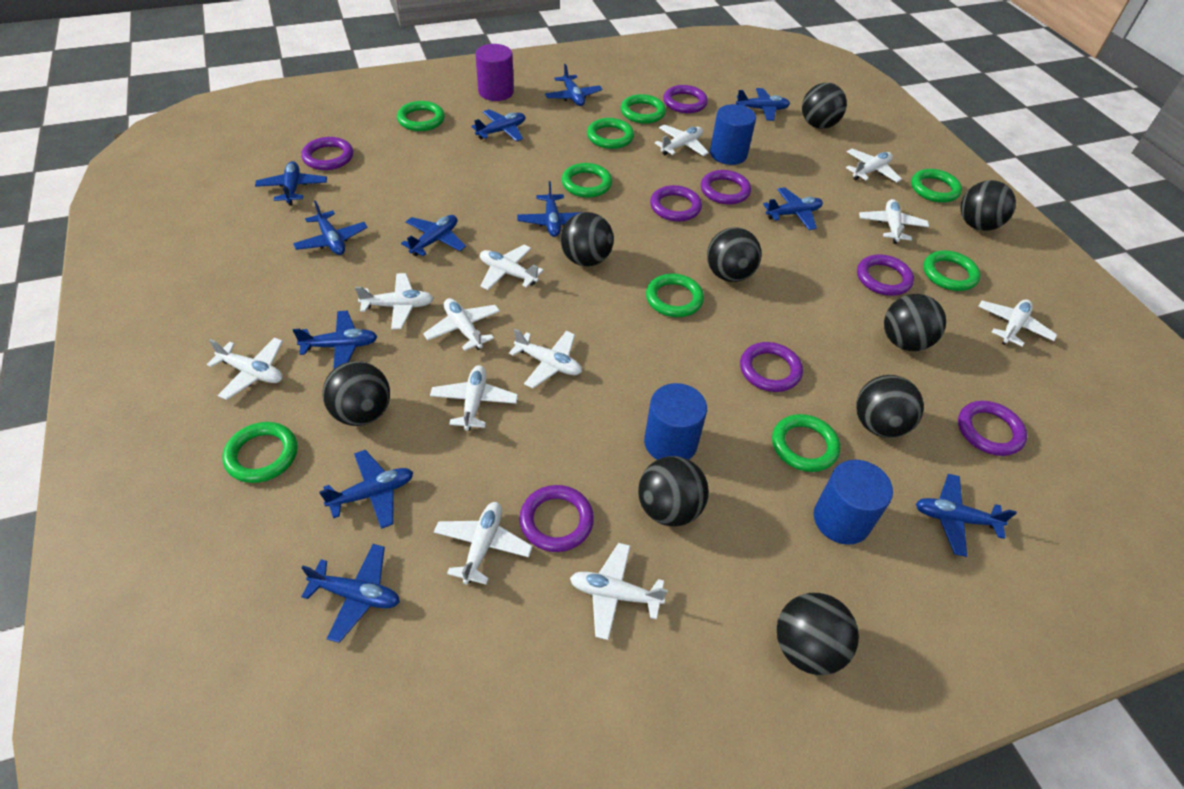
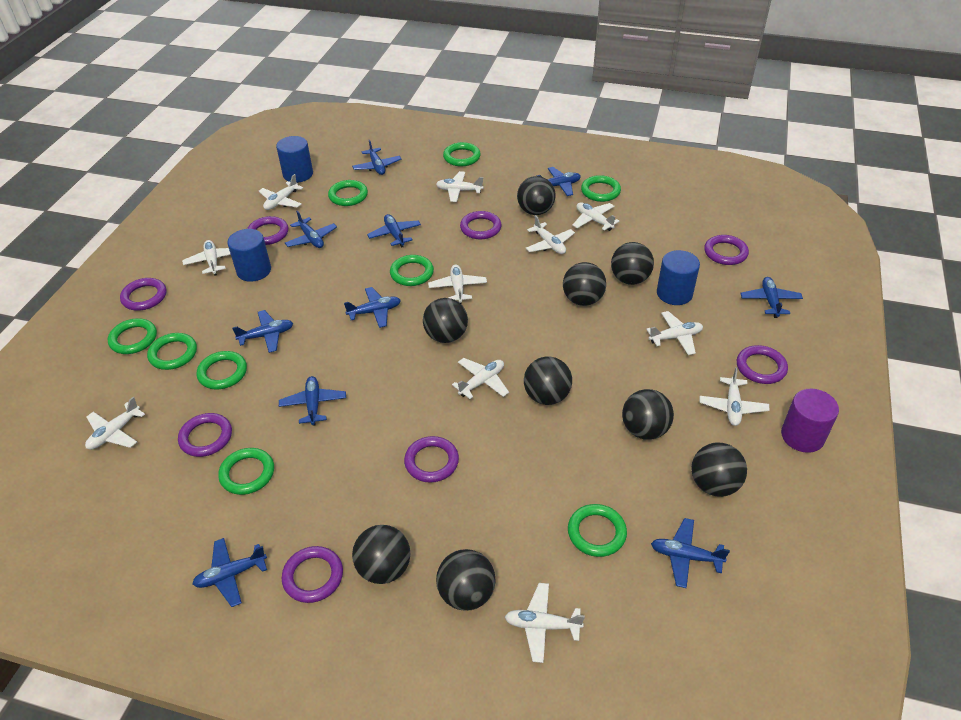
blue plane: [255,161,327,206] [293,201,368,255] [293,310,378,370] [301,544,400,643] [319,450,413,529] [401,215,466,256] [471,109,525,142] [517,181,583,237] [545,64,602,106] [736,88,790,121] [763,187,823,230] [916,474,1017,557] = 12 -> [192,538,267,607] [232,310,293,353] [279,376,346,426] [285,211,337,248] [344,287,401,328] [352,140,402,175] [367,214,421,248] [536,167,581,196] [651,518,730,588] [740,277,803,318] = 10
white plane: [207,337,283,400] [355,273,434,329] [423,298,500,351] [430,365,518,431] [434,502,533,585] [480,245,544,290] [509,329,582,388] [570,543,668,640] [655,124,709,156] [846,149,902,182] [859,199,929,244] [978,299,1057,347] = 12 -> [85,397,145,450] [182,240,231,276] [259,174,303,210] [428,264,487,304] [436,171,484,202] [452,358,509,399] [505,583,585,663] [526,215,575,254] [572,202,620,231] [646,311,703,355] [699,367,770,426] = 11

